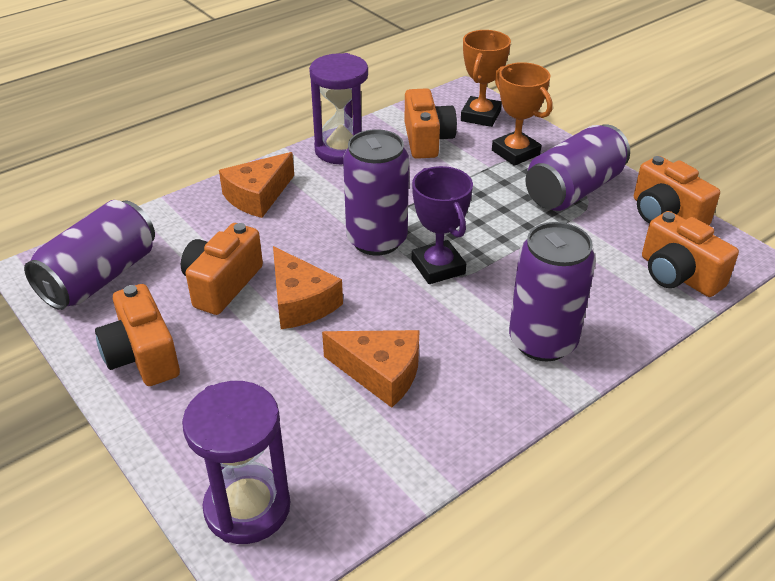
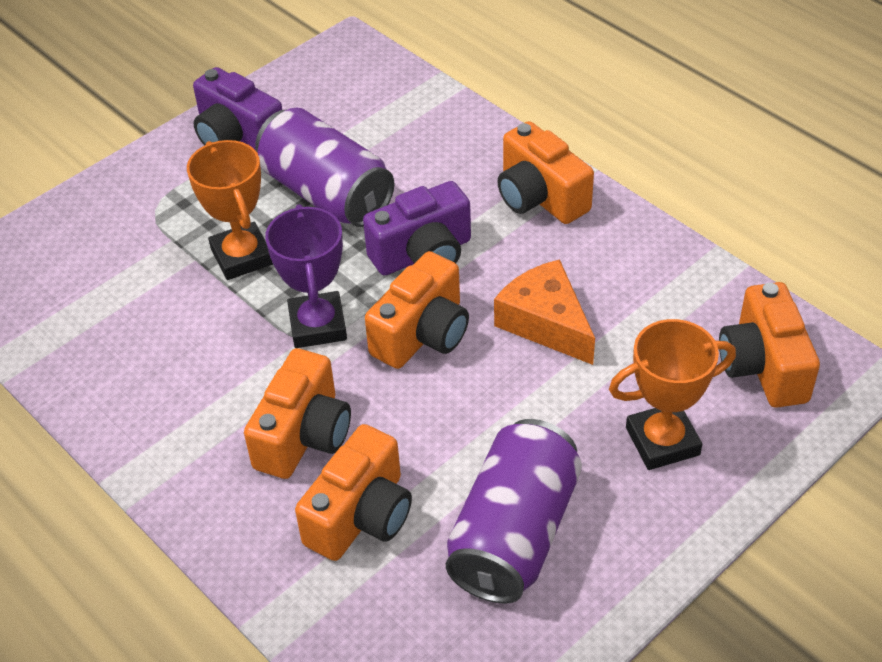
orange cheese: [219,152,294,218] [273,246,343,329] [322,330,420,408] = 3 -> [494,259,595,365] = 1
purple camera: none = 0 -> [193,67,282,151] [363,181,471,275] = 2
purple can: [24,200,155,310] [343,129,409,256] [509,222,596,361] [525,124,630,211] = 4 -> [255,108,394,227] [446,419,582,604] = 2
purple hourglass: [182,381,290,544] [309,53,368,164] = 2 -> none = 0

